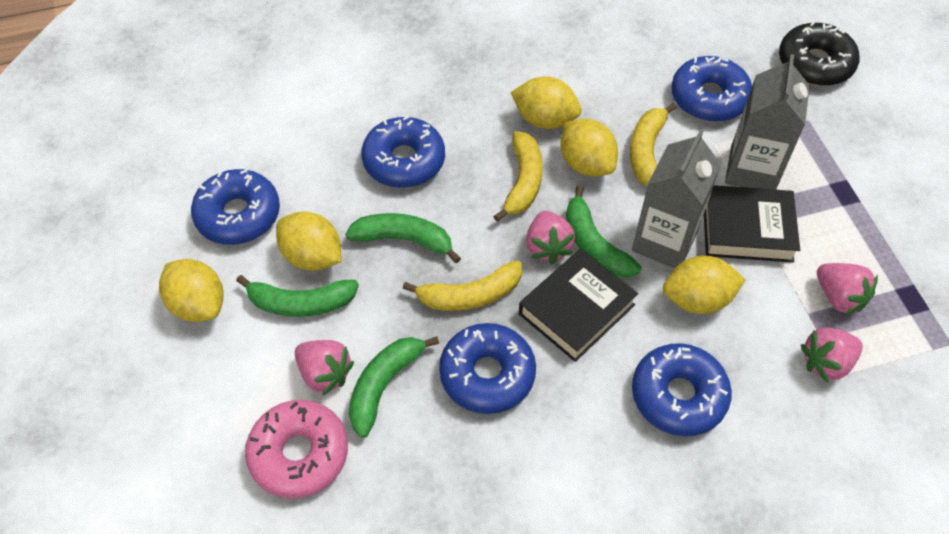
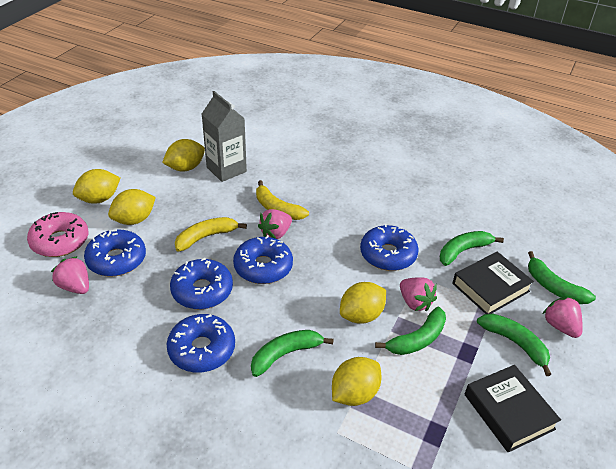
black donut: [779,21,860,86] = 1 -> none = 0
green banana: [236,275,359,317] [345,213,461,263] [349,336,439,438] [566,185,642,277] = 4 -> [251,330,334,377] [375,307,446,355] [440,231,504,266] [477,314,552,376] [528,251,596,304] = 5
grey carton: [632,129,721,268] [725,54,810,190] = 2 -> [202,91,247,182] = 1
yellow banana: [403,260,522,311] [493,131,543,222] [630,103,677,186] = 3 -> [175,217,247,252] [256,180,309,220] = 2

